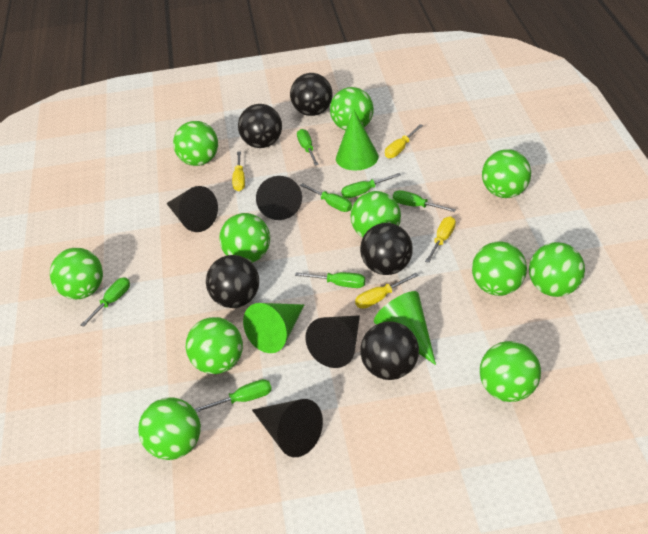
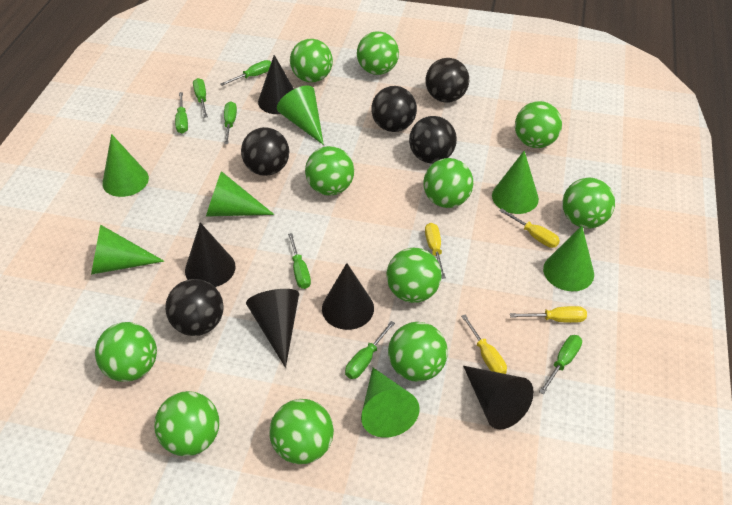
black cone: [166,186,218,232] [252,399,323,457] [256,176,302,220] [305,315,360,368] = 4 -> [185,223,236,287] [246,289,299,368] [258,55,294,114] [322,263,374,330] [463,366,534,430] = 5
green cone: [243,303,304,353] [336,109,379,170] [374,291,436,365] = 3 -> [91,224,165,275] [102,134,149,197] [206,171,274,217] [277,85,324,145] [361,368,420,438] [492,151,539,214] [543,226,594,291] = 7

